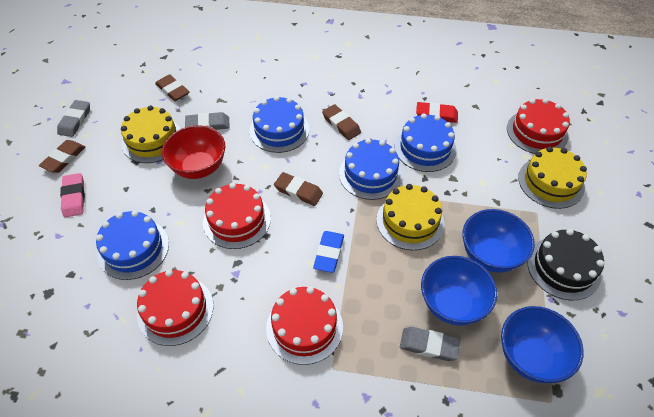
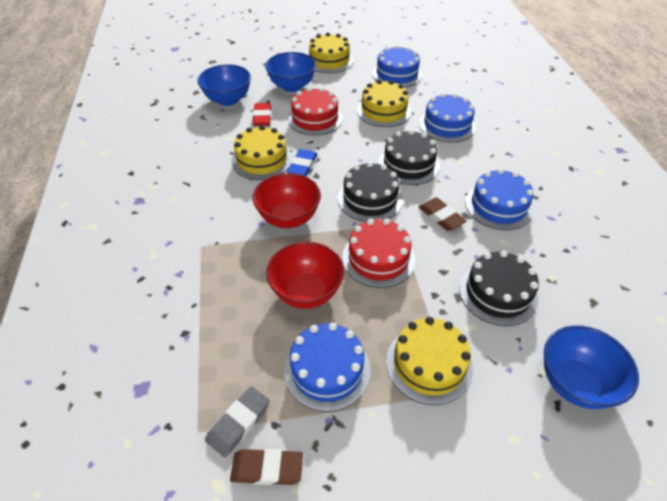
black cake: [527,229,604,300] = 1 -> [338,162,403,222] [378,130,440,185] [459,250,539,326] = 3
brown eraser: [39,140,85,173] [155,74,189,101] [274,172,323,206] [322,104,361,140] = 4 -> [230,449,303,485] [419,197,467,231] = 2
grey eraser: [57,100,90,137] [185,112,230,130] [400,327,460,361] = 3 -> [206,386,270,457] = 1
pink eraser: [60,173,85,217] = 1 -> none = 0
red bowl: [162,126,226,179] = 1 -> [253,173,321,228] [266,242,344,309] = 2
red cake: [137,270,214,346] [203,183,271,249] [266,287,343,365] [507,98,570,154] = 4 -> [287,87,343,135] [342,219,415,288] = 2
yellow cake: [121,105,181,163] [376,184,444,250] [518,147,587,209] = 3 -> [232,125,292,180] [308,32,354,73] [357,80,411,127] [386,317,473,405] = 4

